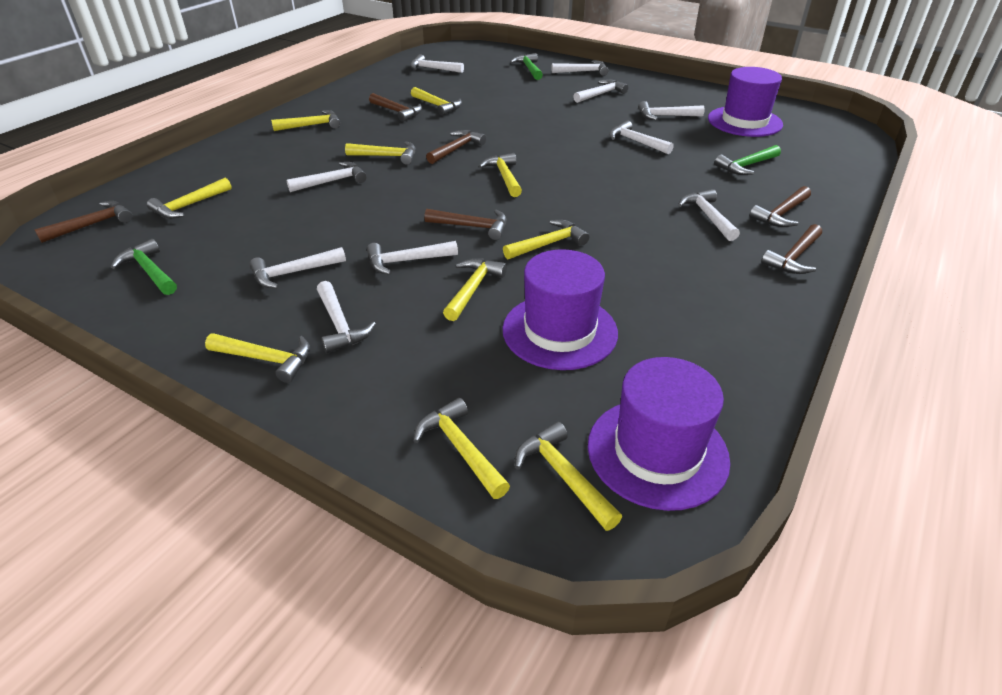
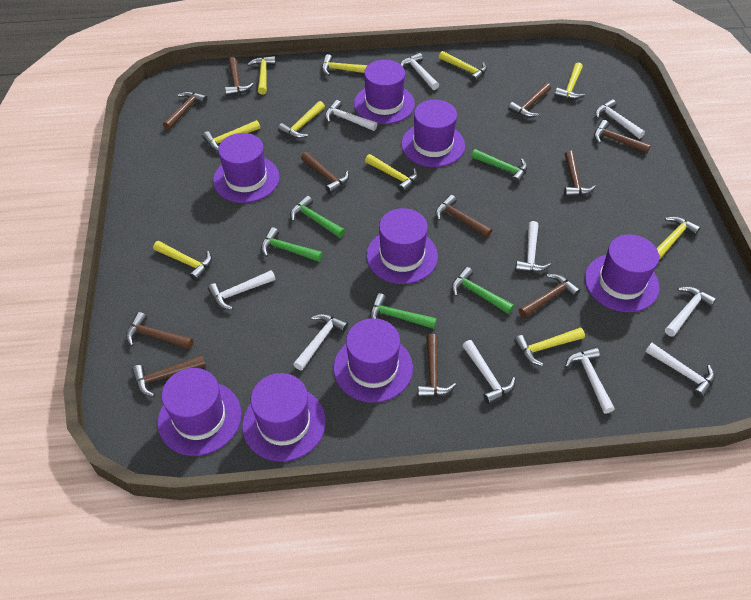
brown hammer: [34,201,132,243] [369,93,422,122] [424,209,506,240] [426,130,486,164] [749,186,811,227] [761,224,822,274] = 6 -> [126,312,193,349] [132,355,206,397] [163,91,208,130] [225,57,254,96] [301,152,349,194] [418,334,456,397] [436,195,492,238] [508,83,551,118] [519,274,580,318] [564,151,596,197] [594,120,651,153] = 11
green hammer: [111,239,177,295] [510,53,543,80] [714,145,781,175] = 3 -> [261,227,323,262] [290,196,345,238] [370,293,437,329] [452,267,514,314] [471,149,528,184] = 5
purple hat: [502,249,618,370] [588,357,730,511] [708,67,783,137] = 3 -> [158,368,242,456] [213,133,280,203] [242,373,326,462] [333,318,413,403] [354,60,415,124] [366,208,438,284] [401,100,465,167] [585,234,660,312] = 8

